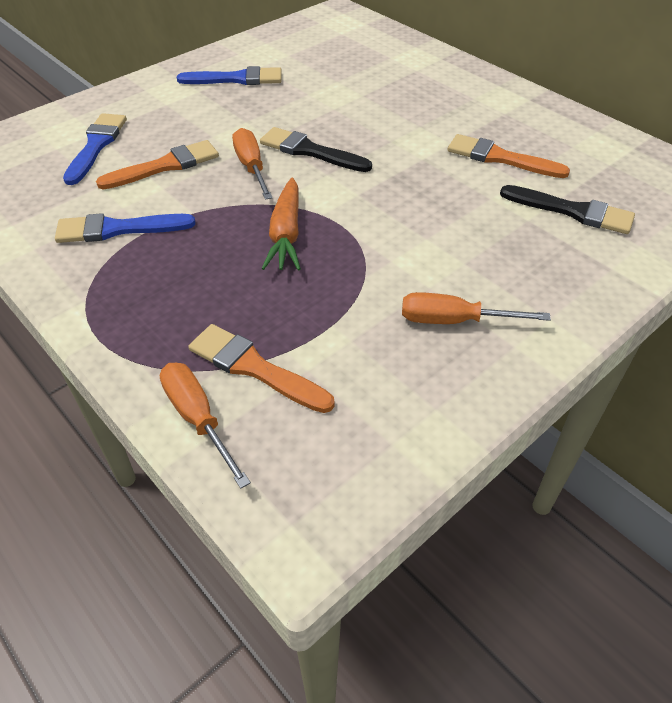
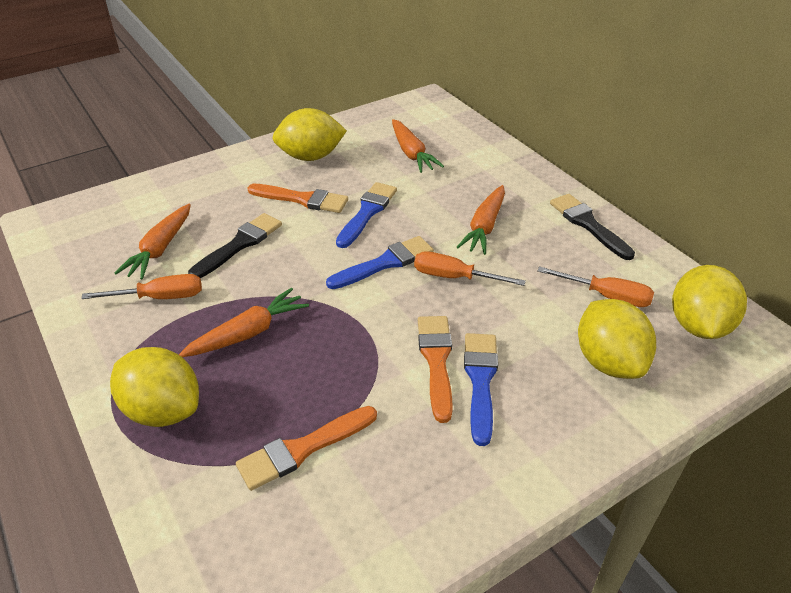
orange carrot: [261,178,301,270] = 1 -> [114,204,191,280] [179,288,309,357] [392,119,444,173] [457,185,505,255] = 4
yellow lemon: none = 0 -> [110,347,199,427] [272,108,347,161] [578,299,656,379] [672,265,747,339] = 4

